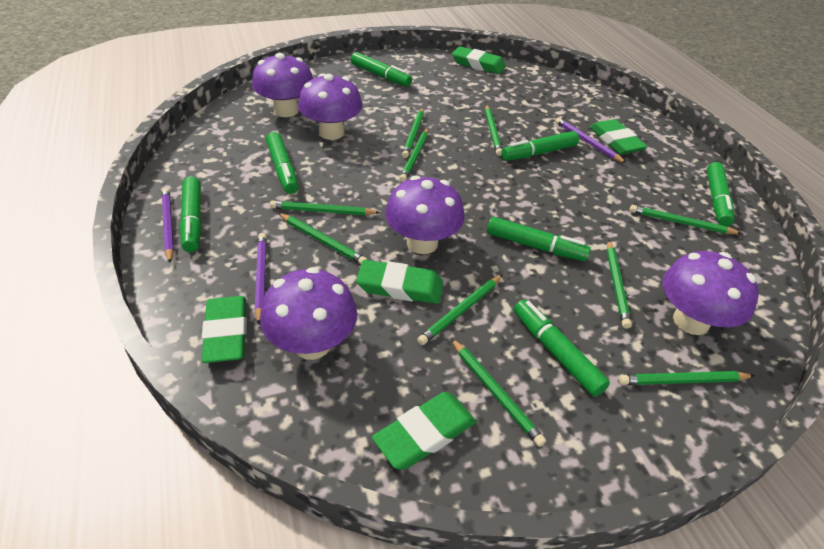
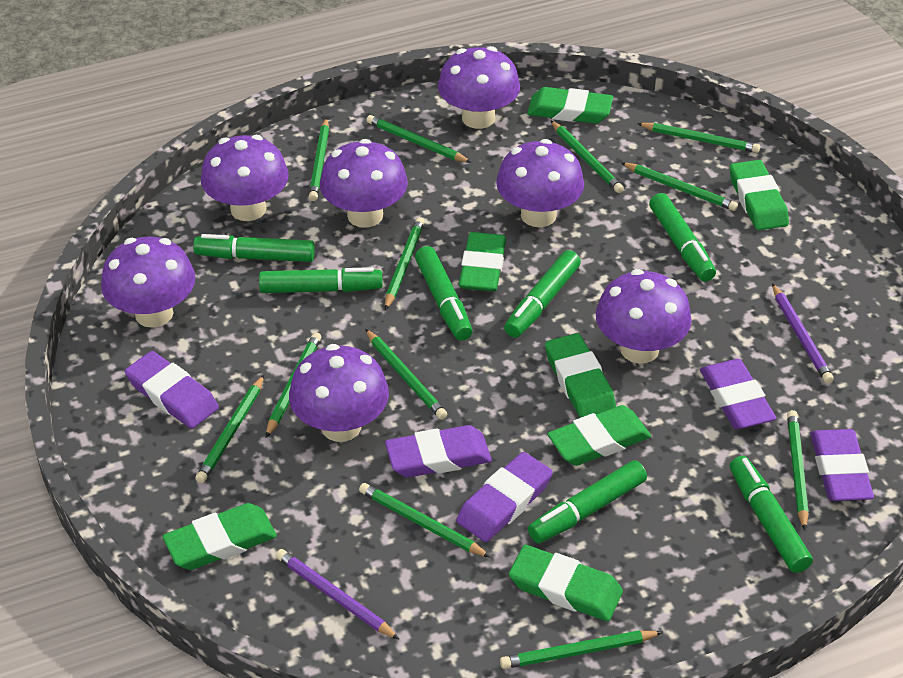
green eraser: [202,296,247,363] [356,260,443,304] [372,392,476,470] [452,46,506,74] [590,119,647,155] = 5 -> [162,503,277,570] [459,232,506,292] [509,545,623,621] [527,87,613,124] [545,333,616,418] [547,405,651,466] [730,160,789,230] = 7
green pencil: [270,201,381,215] [278,213,367,264] [399,128,428,182] [402,108,424,158] [417,274,503,345] [451,338,546,447] [485,105,502,156] [607,240,632,329] [619,371,755,385] [630,205,742,234] = 10 -> [195,375,264,483] [266,332,321,438] [309,118,329,201] [359,483,491,558] [365,329,447,420] [366,115,472,163] [385,217,425,310] [500,630,663,669] [550,120,624,193] [621,162,738,211] [637,123,760,153] [787,410,809,531] = 12
purple eraser: none = 0 -> [125,351,219,428] [385,425,492,478] [456,452,553,542] [700,359,776,429] [810,429,874,501] = 5
purple mushroom: [252,53,313,117] [260,267,357,360] [298,73,362,140] [385,175,464,254] [663,251,759,335] = 5 -> [101,237,196,328] [201,135,289,221] [289,344,389,442] [320,139,408,228] [438,46,520,129] [496,139,584,227] [595,269,692,364] = 7
purple pencil: [162,188,174,263] [255,233,267,325] [555,117,627,164] = 3 -> [276,549,399,639] [772,283,834,383] = 2

